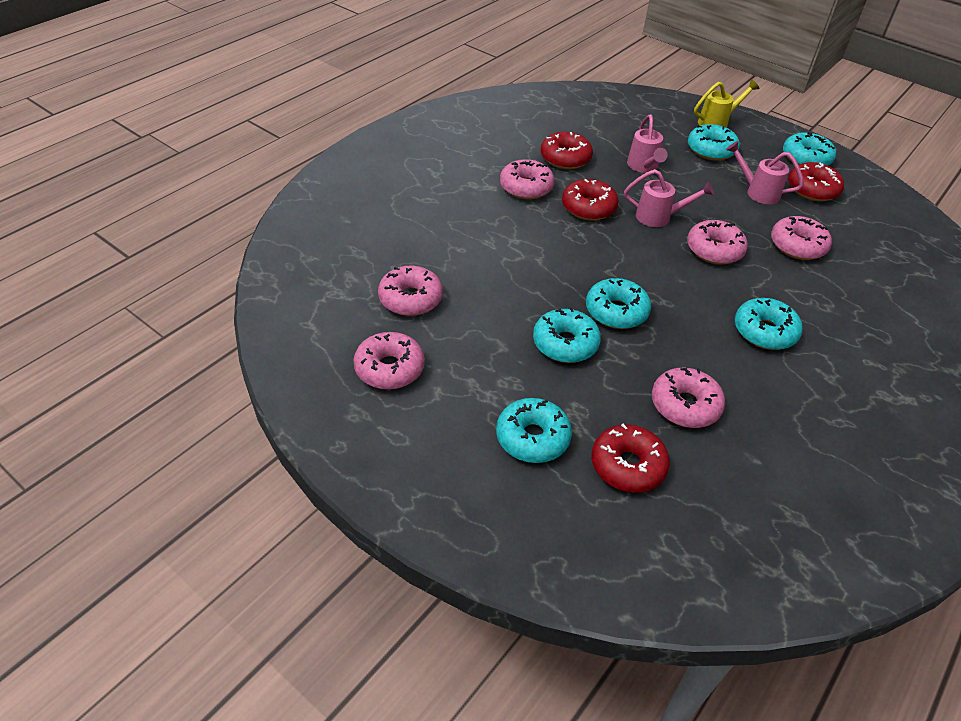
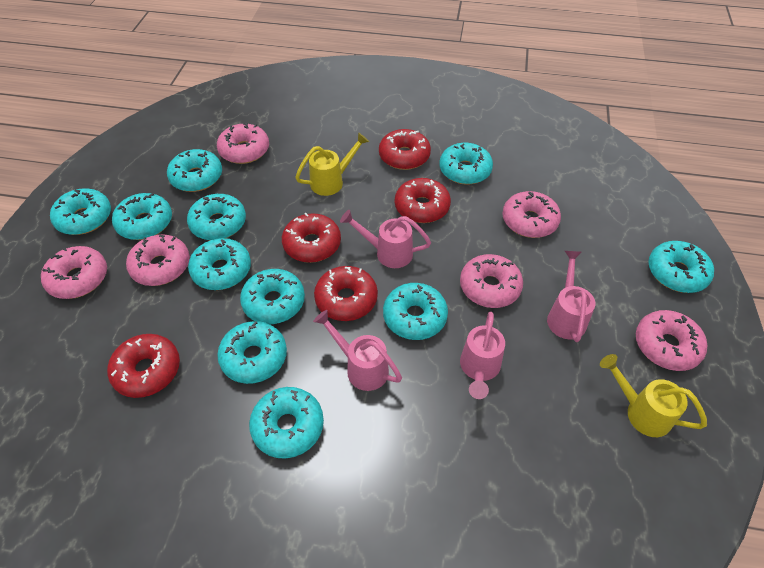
pink watering can: [624,169,714,227] [627,114,668,173] [726,141,804,204] = 3 -> [313,310,402,391] [340,210,431,268] [460,311,505,399] [547,251,595,342] = 4
red donut: [541,132,593,169] [562,179,619,221] [591,424,670,493] [788,162,844,201] = 4 -> [107,334,180,398] [282,213,341,263] [314,266,378,321] [379,129,431,170] [395,178,451,223] = 5
turquoise donut: [496,398,572,463] [533,307,601,363] [586,278,651,329] [688,124,740,161] [735,298,803,350] [783,132,836,166] = 6 -> [50,189,111,235] [112,193,172,240] [167,149,222,192] [187,194,246,240] [188,238,251,290] [217,321,287,384] [240,269,305,324] [249,387,324,459] [383,283,448,340] [439,143,493,185] [648,241,714,293] = 11
yellow watering can: [694,79,760,128] = 1 -> [295,132,369,196] [600,354,707,437] = 2

